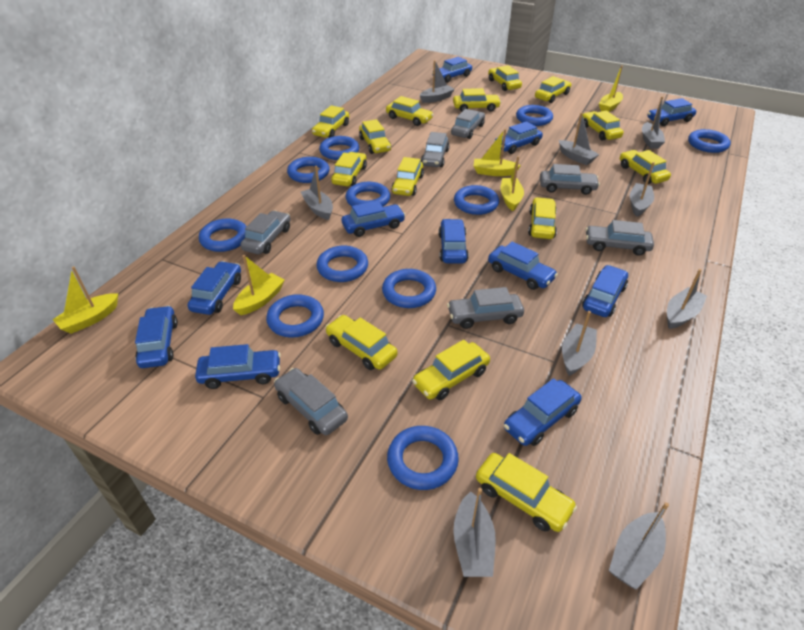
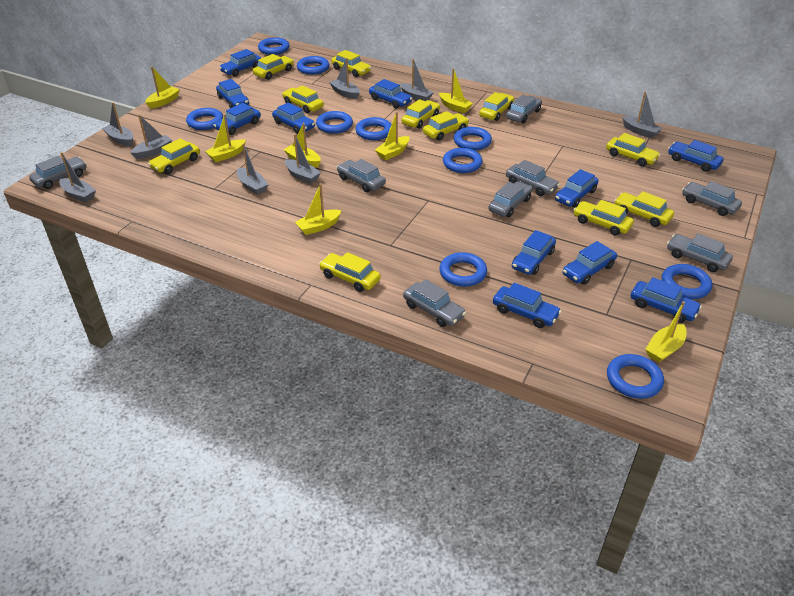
blue ring: [199,218,247,252] [266,294,324,338] [287,157,330,183] [316,246,368,282] [319,136,359,160] [346,182,390,207] [382,269,436,308] [387,426,459,490] [454,185,499,215] [516,105,553,126] [688,129,731,153] = 11 -> [186,108,223,130] [258,37,290,55] [297,56,329,75] [316,111,353,134] [355,117,392,140] [439,252,487,287] [443,148,483,173] [454,127,492,150] [607,354,664,399] [662,264,712,299] = 10
grey boat: [301,166,333,220] [420,60,455,103] [453,488,496,577] [559,112,599,165] [562,311,597,376] [609,502,669,590] [630,162,655,216] [642,97,665,149] [667,269,707,329] = 9 -> [59,152,96,202] [102,102,133,146] [130,114,172,159] [237,143,269,195] [285,134,321,184] [329,58,360,99] [400,59,434,101] [622,92,662,138] = 8
grey car: [240,211,291,254] [274,368,348,435] [421,132,450,167] [447,287,524,329] [451,109,485,139] [540,164,600,195] [585,220,654,256] = 7 -> [29,156,87,189] [337,159,386,192] [403,279,466,327] [488,181,532,217] [506,95,542,123] [506,160,560,196] [667,234,733,272] [682,181,742,216] = 8
yellow boat: [52,266,118,334] [233,255,285,315] [474,129,521,176] [500,156,524,211] [599,66,623,112] = 5 -> [145,66,180,109] [205,114,246,162] [284,123,321,167] [295,183,342,235] [375,112,410,160] [439,68,473,113] [645,301,687,362] = 7
yellow car: [312,105,349,138] [325,315,397,370] [331,152,367,186] [359,119,391,154] [386,96,434,126] [391,157,424,196] [412,340,490,400] [453,88,501,112] [476,453,577,532] [488,65,522,91] [528,197,557,239] [535,76,571,103] [582,111,624,141] [620,150,671,184] = 14 -> [148,138,200,174] [253,54,294,80] [282,85,324,113] [319,252,381,292] [331,50,371,77] [402,99,440,129] [423,111,469,141] [479,92,514,121] [573,200,634,236] [606,133,660,167] [614,191,674,227] = 11

